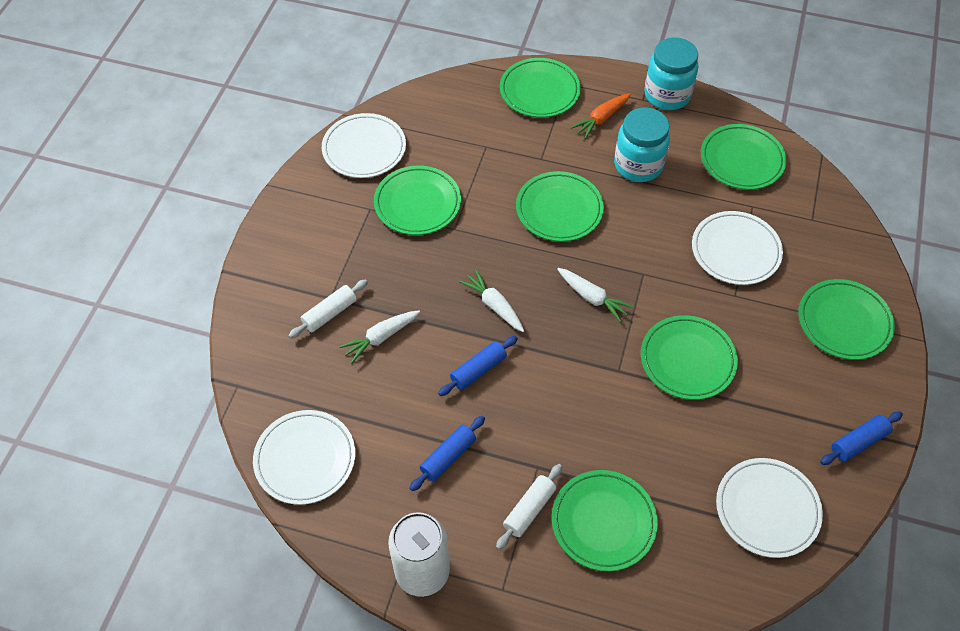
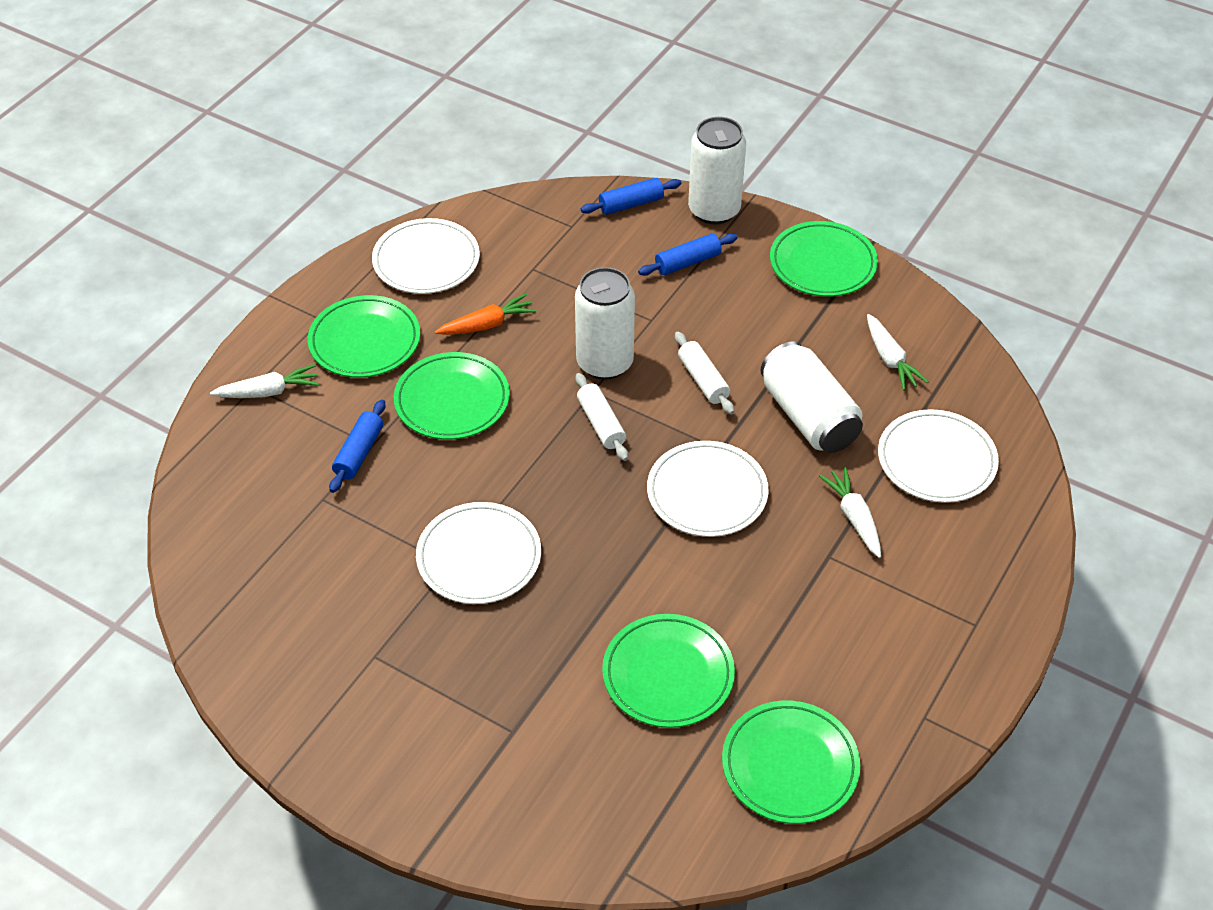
green plate: [374,165,461,235] [500,58,581,117] [516,171,604,242] [552,470,658,571] [641,315,738,400] [701,124,786,190] [798,279,895,360] = 7 -> [308,295,420,378] [394,352,510,440] [602,614,735,728] [722,700,860,824] [770,221,878,297] = 5
turquoise jar: [614,108,670,182] [644,37,698,110] = 2 -> none = 0
white can: [388,512,450,597] = 1 -> [575,267,635,380] [688,117,746,224] [761,342,863,453] = 3

